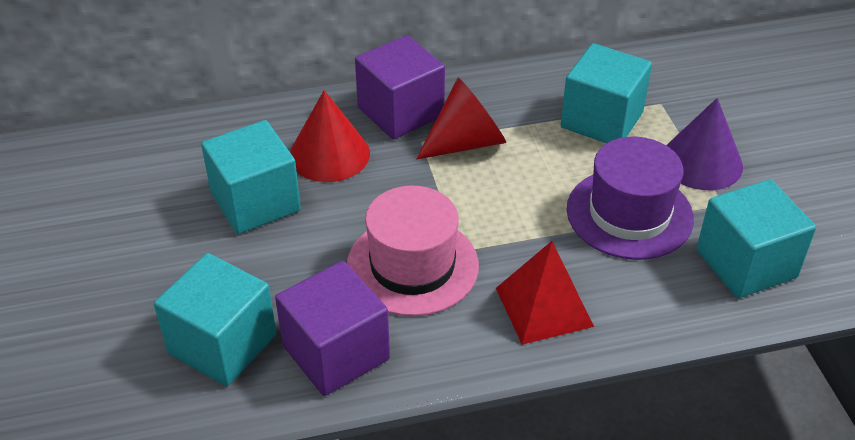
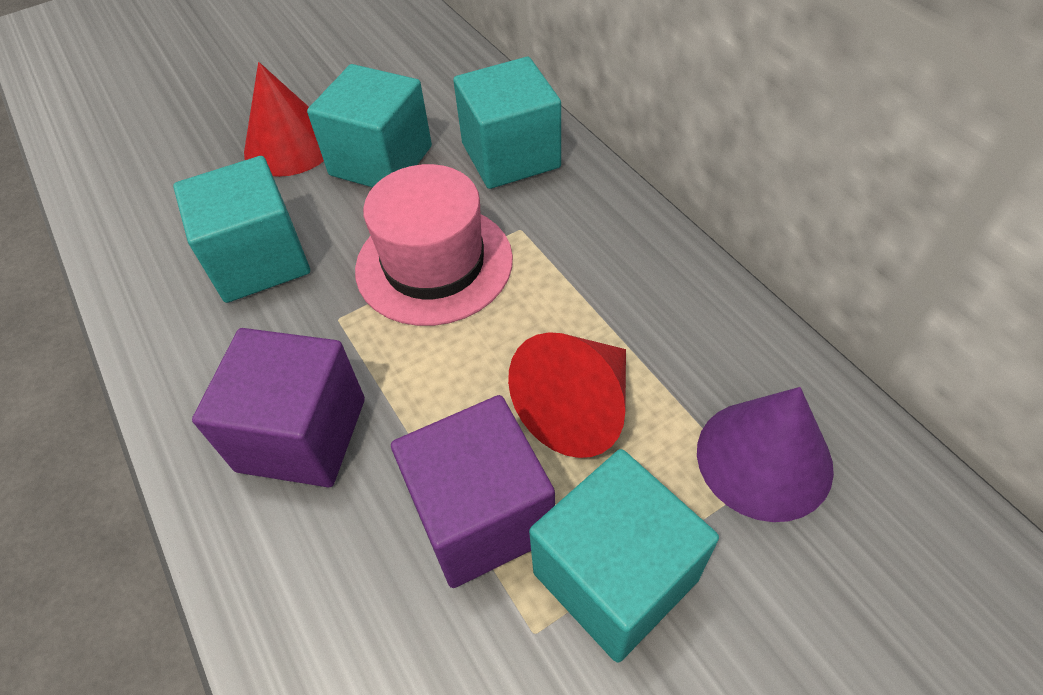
purple hat: [567,137,694,260] = 1 -> none = 0
red pyramid: [496,241,594,345] = 1 -> none = 0

